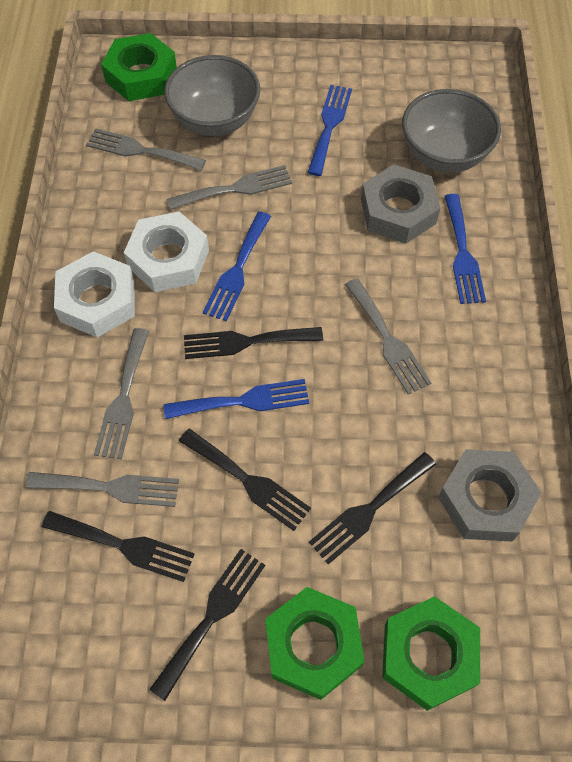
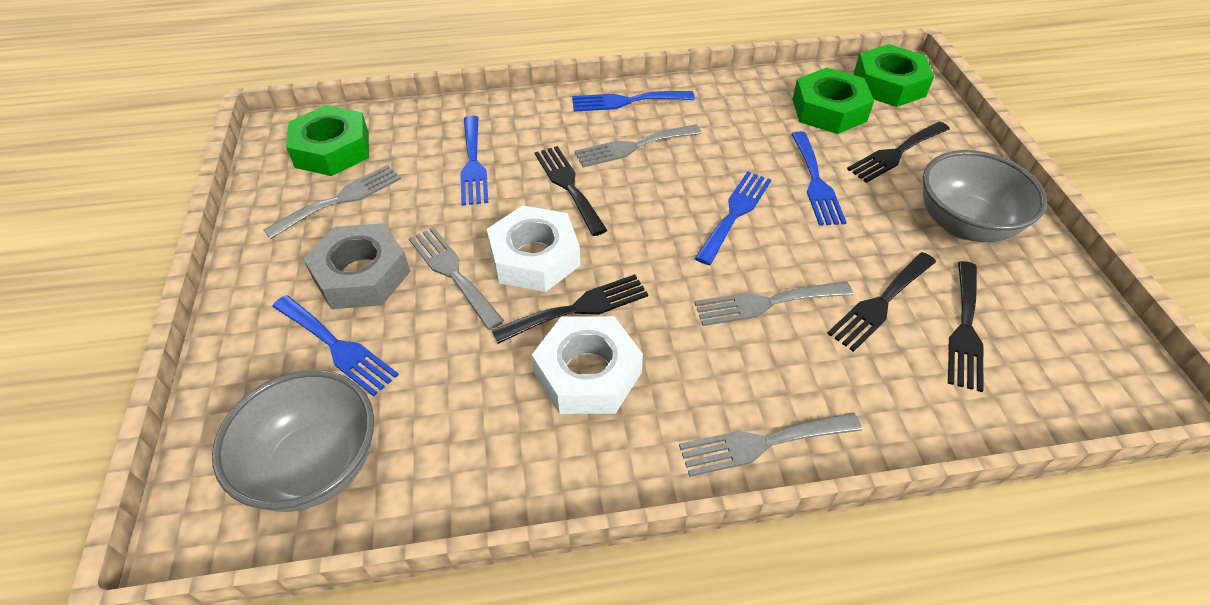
blue fork: [164,379,309,419] [203,212,271,321] [307,85,352,176] [445,194,486,304] = 4 -> [272,295,399,397] [460,116,488,206] [572,91,695,112] [695,171,771,265] [791,131,847,226] = 5
grey nut: [361,164,440,244] [438,449,542,542] = 2 -> [303,223,410,309] = 1

